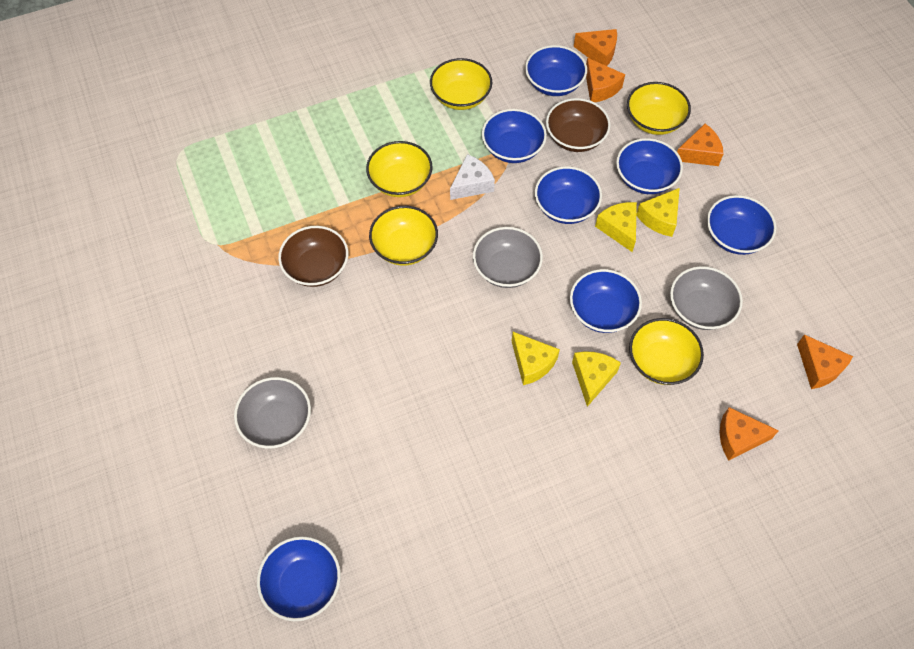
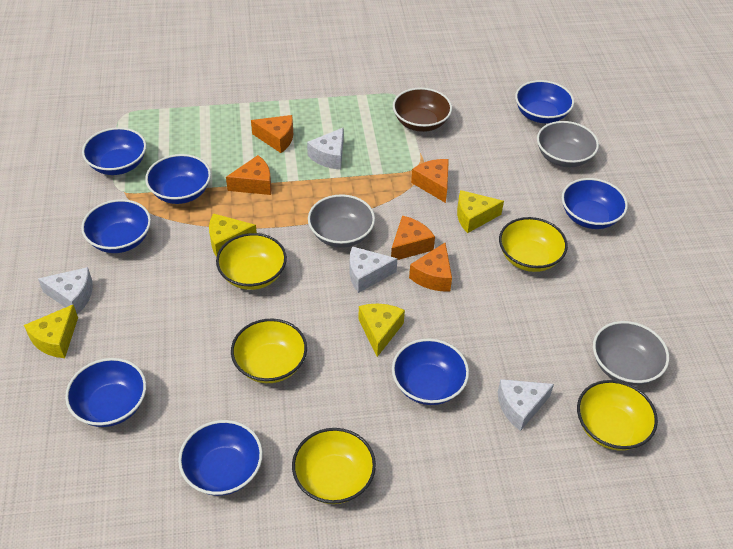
blue bowl: [257,537,341,621] [482,109,547,163] [525,45,587,96] [535,166,602,224] [570,269,642,333] [616,138,683,194] [707,195,776,255] = 7 -> [65,358,146,427] [81,199,151,253] [82,127,146,175] [145,154,211,204] [178,420,263,496] [392,338,469,405] [515,80,574,123] [562,178,628,229] = 8
brown bowl: [278,226,348,287] [546,98,611,152] = 2 -> [393,88,452,132] = 1
white cheese: [450,154,495,200] = 1 -> [38,267,93,315] [307,128,343,170] [349,246,397,293] [498,379,554,431] = 4

